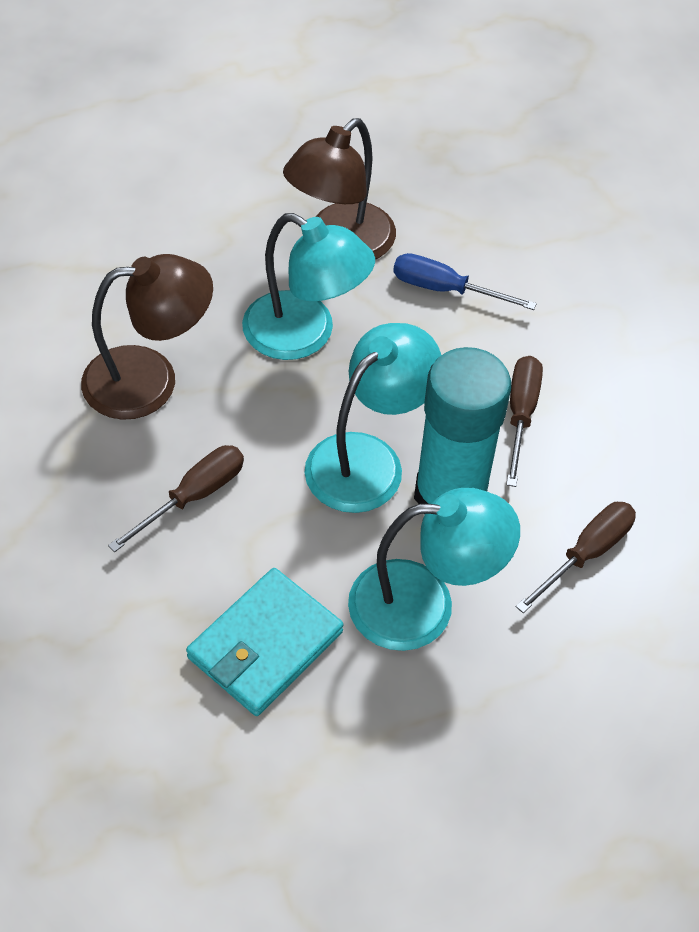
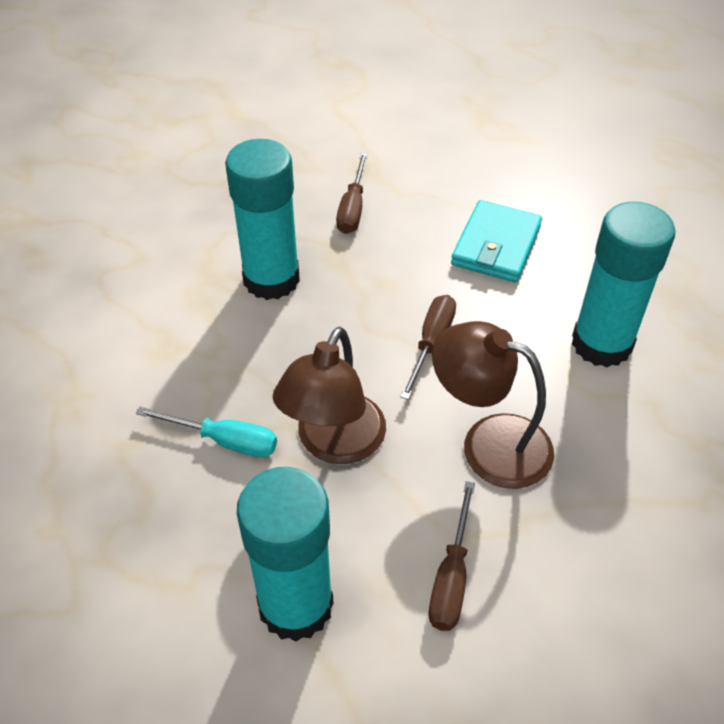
blue screwdriver: [393,253,537,310] = 1 -> none = 0
turquoise glue stick: [414,347,511,504] = 1 -> [225,139,300,300] [237,467,334,642] [572,202,675,367] = 3
turquoise lamp: [242,213,375,360] [304,323,441,513] [348,488,520,651] = 3 -> none = 0
turquoise screwdriver: none = 0 -> [136,407,277,457] = 1

